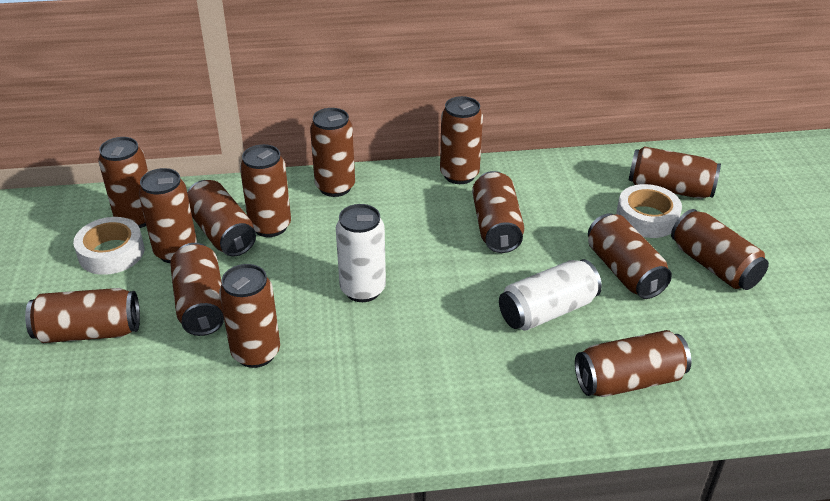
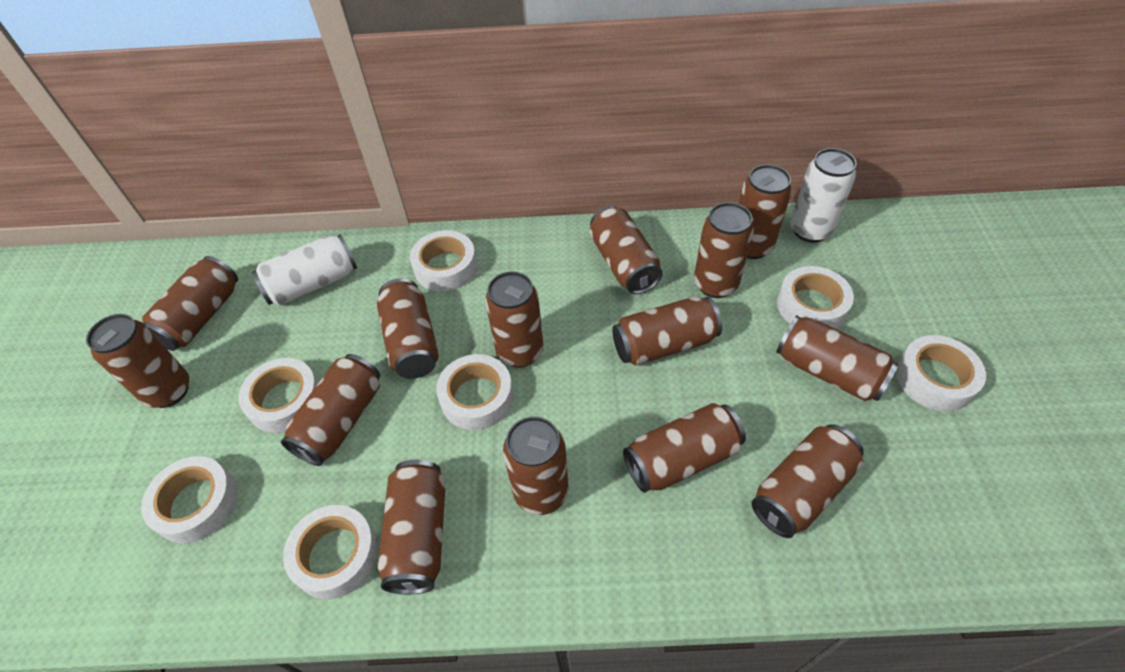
white tape: [73,217,145,275] [616,184,682,238] = 2 -> [141,456,238,543] [238,358,319,433] [283,505,378,599] [410,230,477,292] [436,354,514,430] [777,266,854,329] [896,335,986,411] = 7

